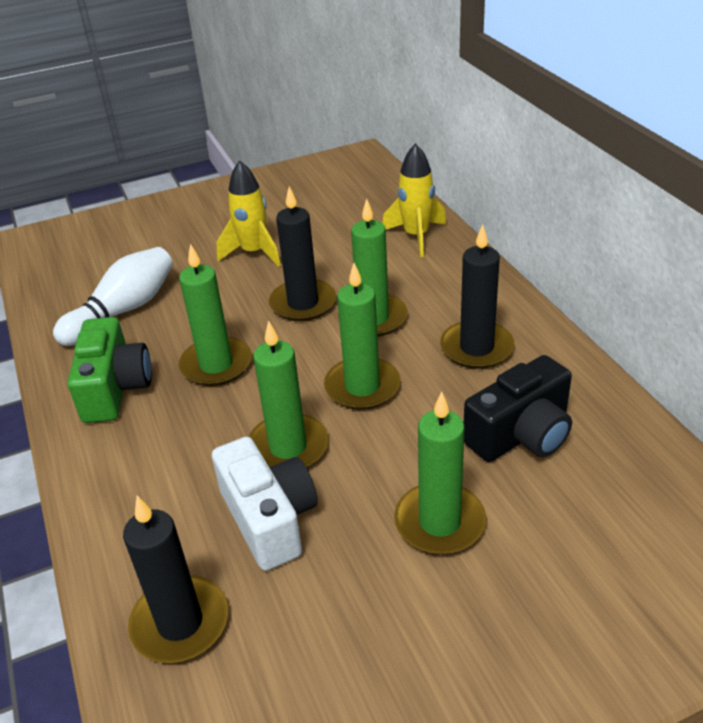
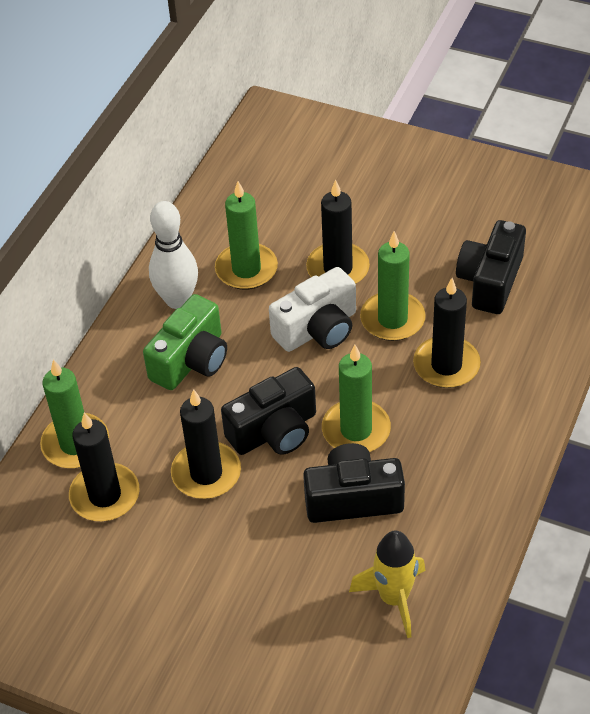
black camera: [464,355,572,462] = 1 -> [221,367,316,455] [303,443,405,523] [456,220,526,314] = 3
black candle: [123,496,228,663] [269,187,336,321] [440,224,515,369] = 3 -> [69,412,140,521] [171,389,241,499] [306,180,370,284] [413,278,481,388] = 4
green candle: [179,244,252,386] [248,321,328,468] [324,263,401,410] [338,199,408,337] [394,391,486,555] = 5 -> [40,359,109,468] [215,181,278,290] [322,345,391,452] [360,231,426,341] = 4
yellow rocket: [216,160,281,267] [382,143,446,257] = 2 -> [349,530,425,638] = 1

